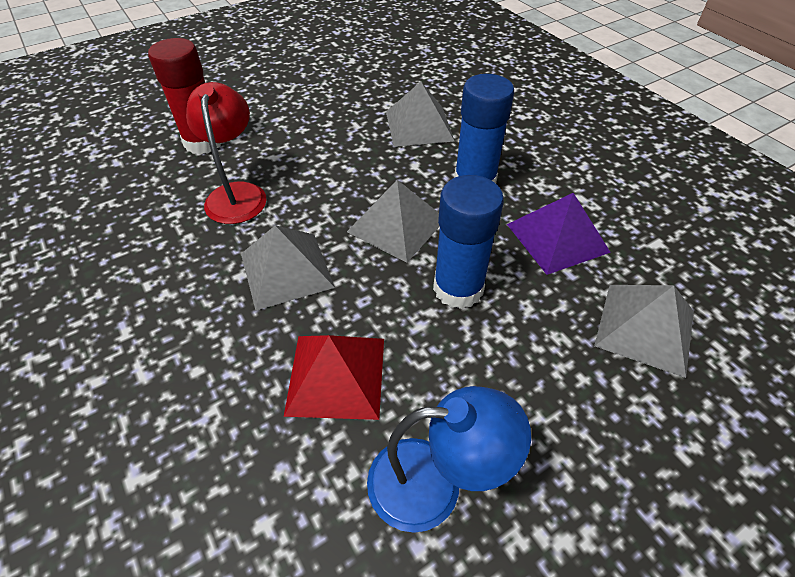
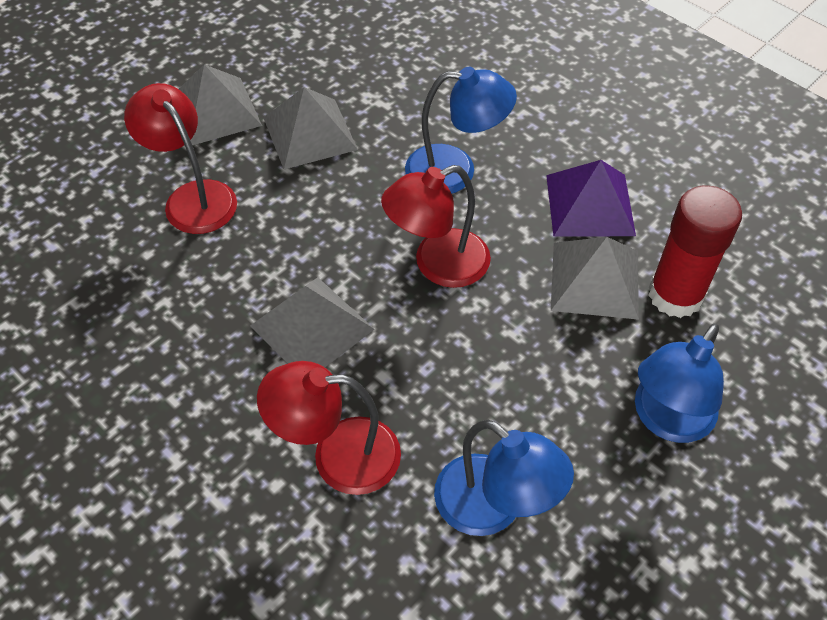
blue glue stick: [433,175,504,309] [454,74,514,183] = 2 -> none = 0
blue lamp: [367,386,531,533] = 1 -> [405,67,517,194] [434,420,574,536] [635,323,724,443] = 3
red lamp: [186,82,267,224] = 1 -> [124,83,237,234] [257,361,401,495] [381,165,491,288] = 3
red pyramid: [284,335,384,420] = 1 -> none = 0

